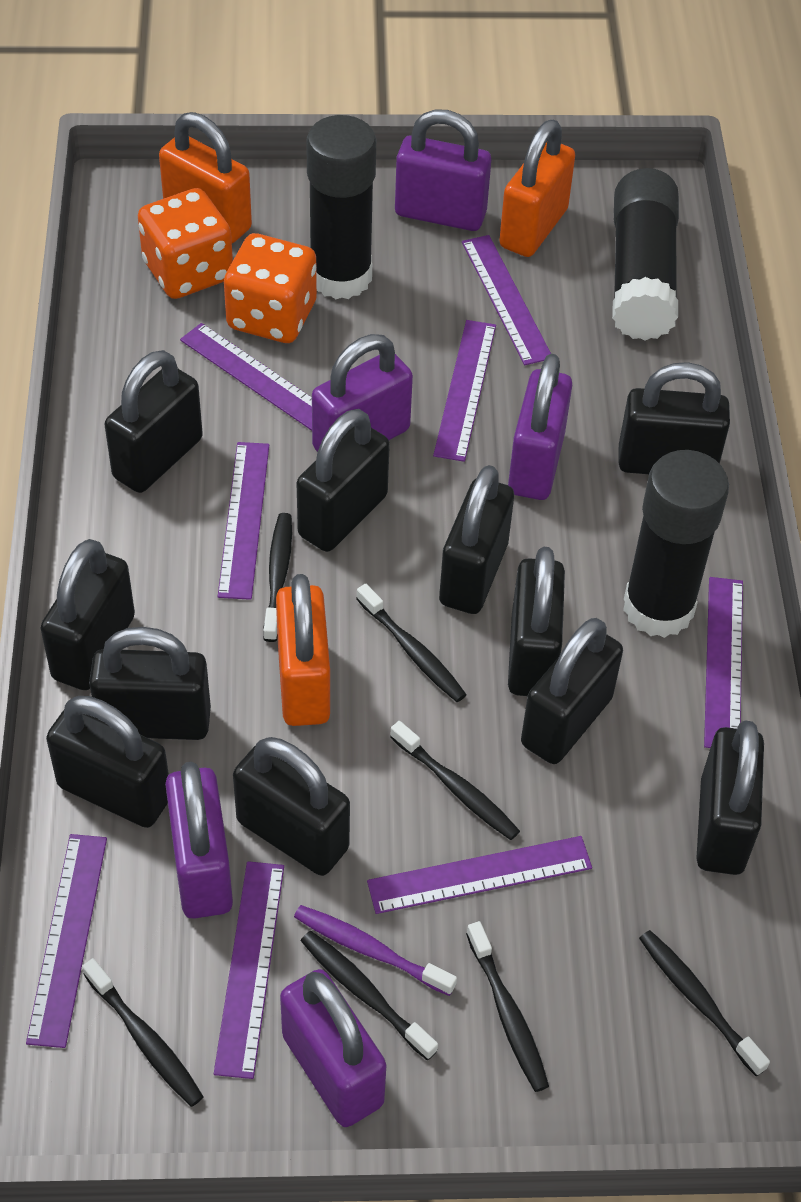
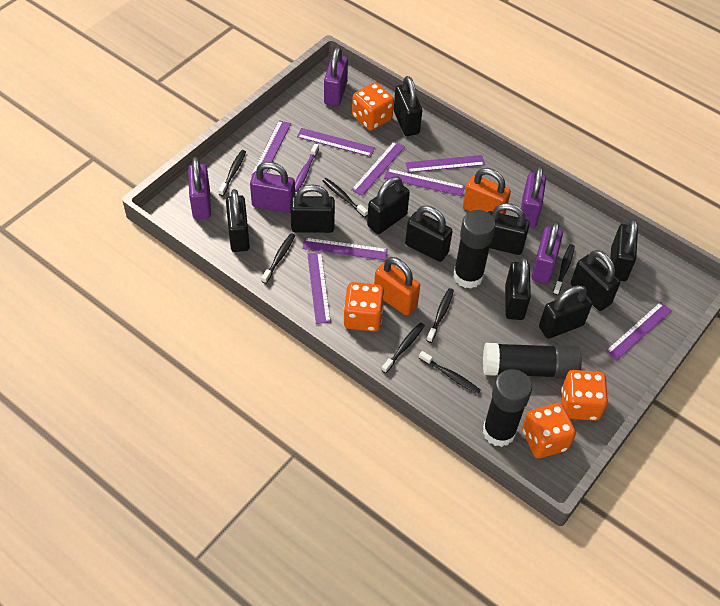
black padlock: [40,539,135,690] [46,696,169,828] [89,627,211,740] [105,350,203,493] [233,737,350,876] [297,409,390,552] [439,465,514,614] [508,547,565,696] [521,618,623,764] [618,362,730,474] [696,720,764,875] = 11 -> [226,189,250,252] [290,184,335,233] [367,176,410,234] [394,76,422,136] [405,206,453,262] [488,203,530,255] [505,257,531,320] [539,285,592,339] [571,250,620,311] [610,219,638,281] = 10
orange dice: [138,188,233,299] [224,233,317,343] = 2 -> [344,282,384,332] [352,82,394,131] [522,403,576,458] [561,370,608,421] = 4
orange padlock: [159,112,252,243] [276,574,330,726] [499,120,575,257] = 3 -> [374,257,420,316] [463,168,511,214] = 2

